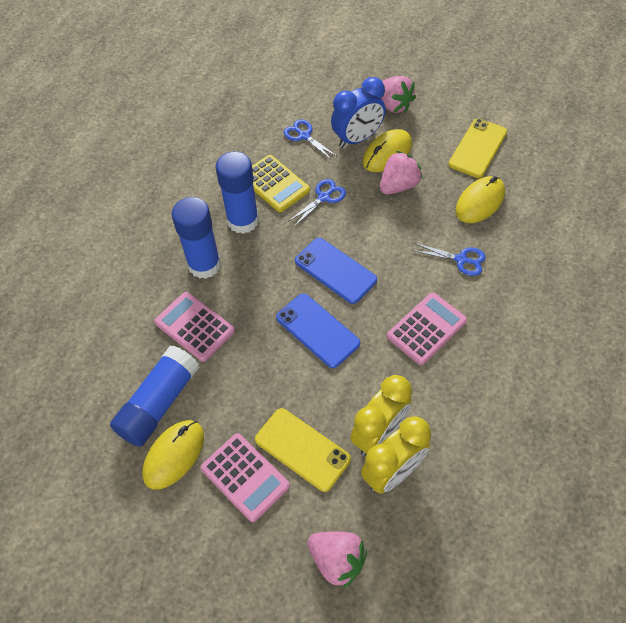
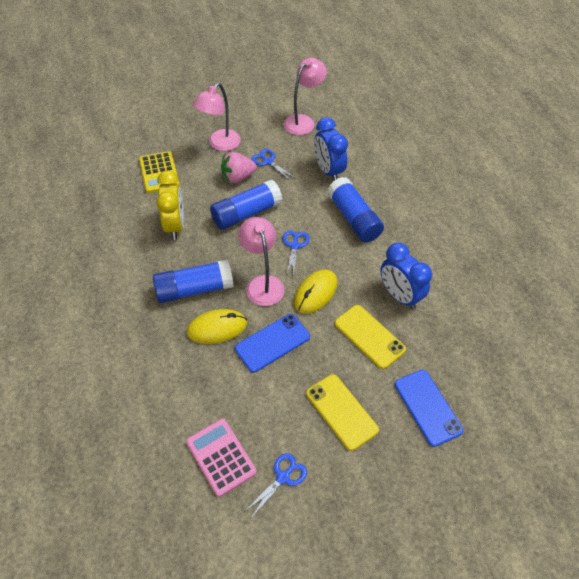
blue clock: [331,77,386,148] = 1 -> [314,117,348,181] [380,243,432,310] = 2
pink calculator: [154,292,235,362] [201,433,290,522] [387,292,467,365] = 3 -> [186,419,257,497] = 1
pink lamp: none = 0 -> [193,83,241,151] [238,217,284,306] [284,58,327,135] = 3
pink strawberry: [308,531,367,589] [380,76,416,113] [380,151,423,195] = 3 -> [221,152,257,183] = 1
yellow clock: [350,375,412,456] [361,416,431,494] = 2 -> [157,170,184,240] = 1
yellow mouse: [142,420,204,490] [363,129,412,172] [456,176,505,223] = 3 -> [187,309,247,344] [294,269,338,313] = 2

